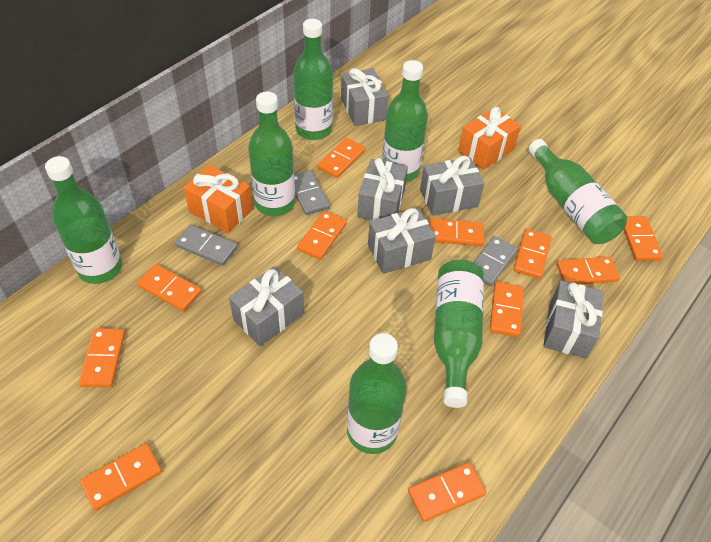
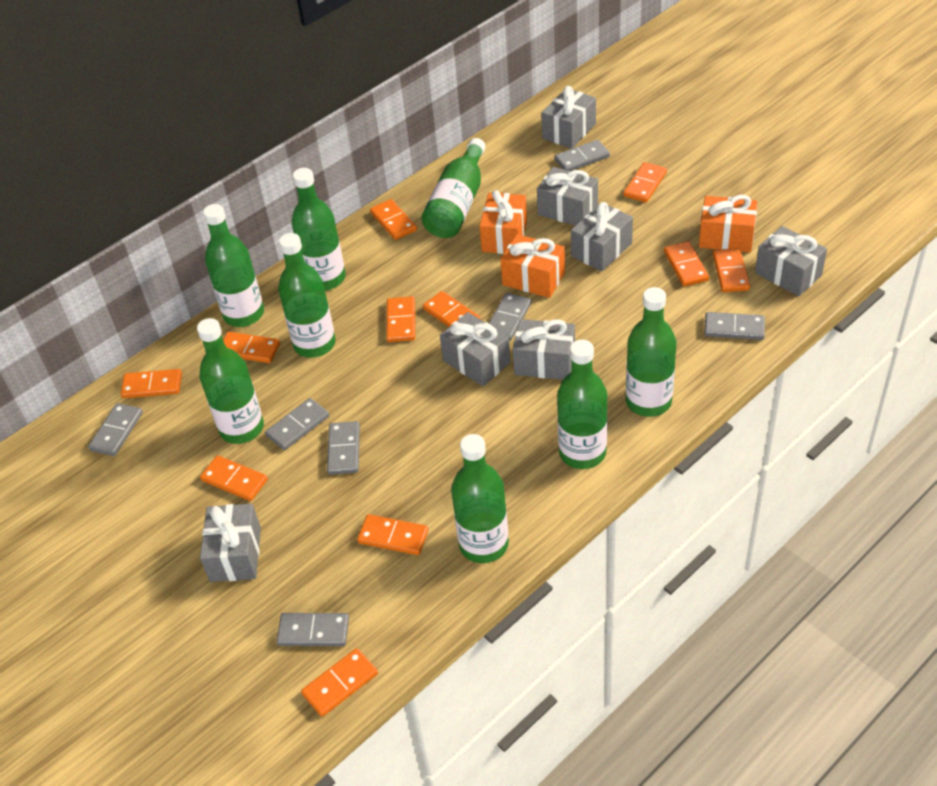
green bottle: [45,156,122,284] [248,92,295,216] [293,19,333,140] [347,333,407,454] [382,60,428,182] [434,259,484,408] [528,139,627,244] = 7 -> [197,318,264,444] [203,204,264,327] [278,233,336,358] [292,168,345,291] [421,138,485,238] [451,434,509,563] [557,340,607,469] [626,287,676,417] = 8
grey domino: [175,224,237,266] [294,170,330,215] [473,236,517,286] = 3 -> [88,403,143,456] [265,398,329,450] [277,613,349,646] [327,421,360,475] [489,293,531,341] [554,140,610,171] [704,312,765,340] = 7
grey gift: [229,266,304,346] [341,68,388,126] [357,158,408,220] [368,208,436,274] [420,156,484,216] [543,280,604,359] = 6 -> [200,504,261,582] [440,312,511,386] [513,319,575,380] [537,167,598,226] [541,86,596,149] [571,202,633,272] [755,226,827,296] = 7
orange gift: [184,165,252,233] [458,107,521,170] = 2 -> [479,190,527,254] [500,234,565,298] [699,195,758,253] = 3

